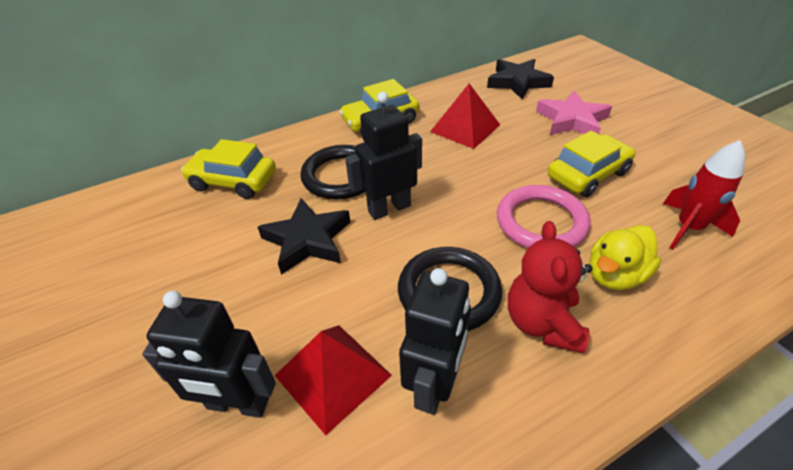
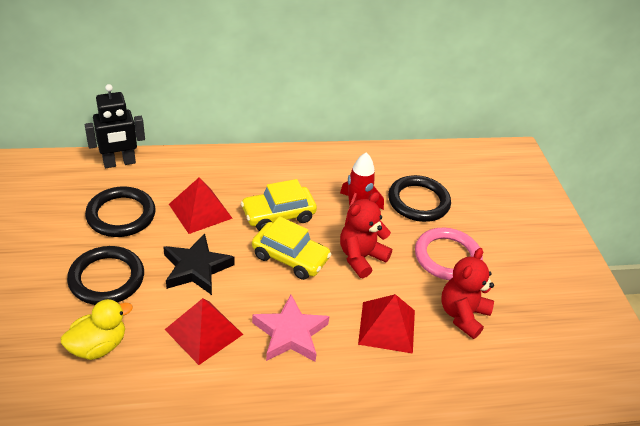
black ring: [300,145,365,200] [398,247,502,331] = 2 -> [67,246,144,305] [85,186,156,237] [388,175,451,222] = 3
black robot: [142,291,276,418] [345,92,422,220] [399,268,471,415] = 3 -> [85,84,145,168] = 1
black star: [258,198,350,275] [487,59,554,100] = 2 -> [163,234,235,295] = 1
red pyramid: [274,325,392,435] [430,83,500,149] = 2 -> [164,298,243,365] [169,177,233,234] [358,294,415,354] = 3
red teddy bear: [508,221,592,353] = 1 -> [340,192,392,278] [441,248,494,339] = 2
yellow car: [181,139,276,199] [339,79,419,135] [548,131,635,197] = 3 -> [241,179,317,231] [252,216,331,280] = 2

